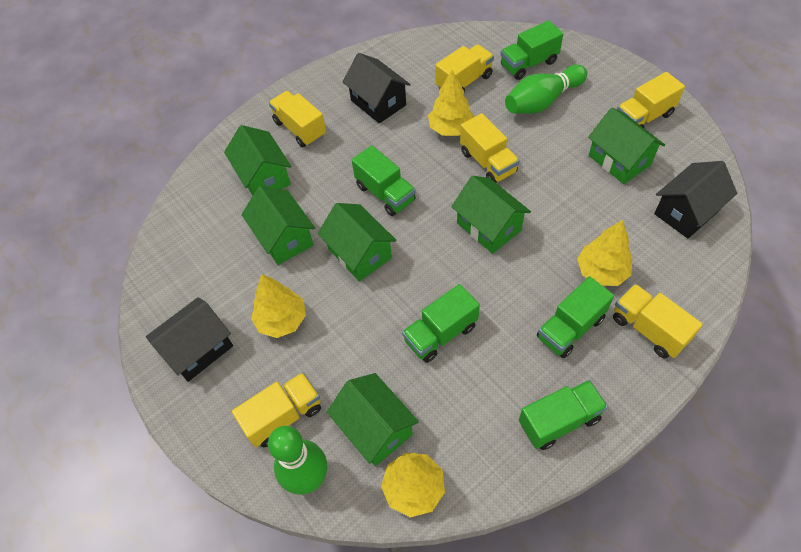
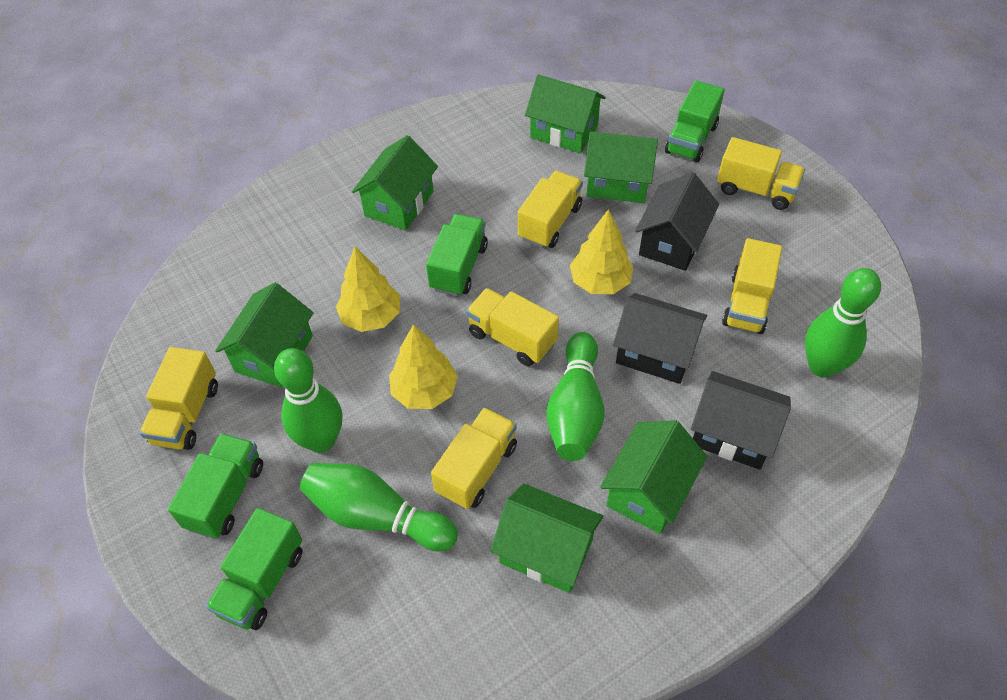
green bowling pin: [268,426,327,495] [505,65,587,114] = 2 -> [274,348,342,453] [300,463,458,551] [546,332,605,461] [805,268,881,378] = 4
green truck: [352,145,416,216] [402,284,480,363] [501,20,563,80] [519,380,608,450] [537,276,614,358] = 5 -> [168,433,263,539] [206,508,302,630] [426,214,488,296] [665,80,725,163] = 4
yellow tree: [251,274,306,338] [381,453,445,518] [428,70,475,136] [577,220,632,286] = 4 -> [336,247,400,332] [389,324,458,409] [570,209,633,294] = 3

